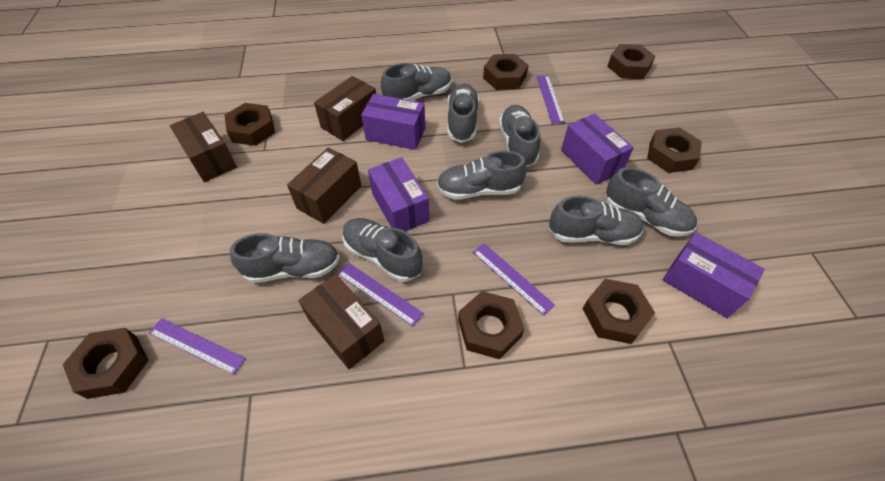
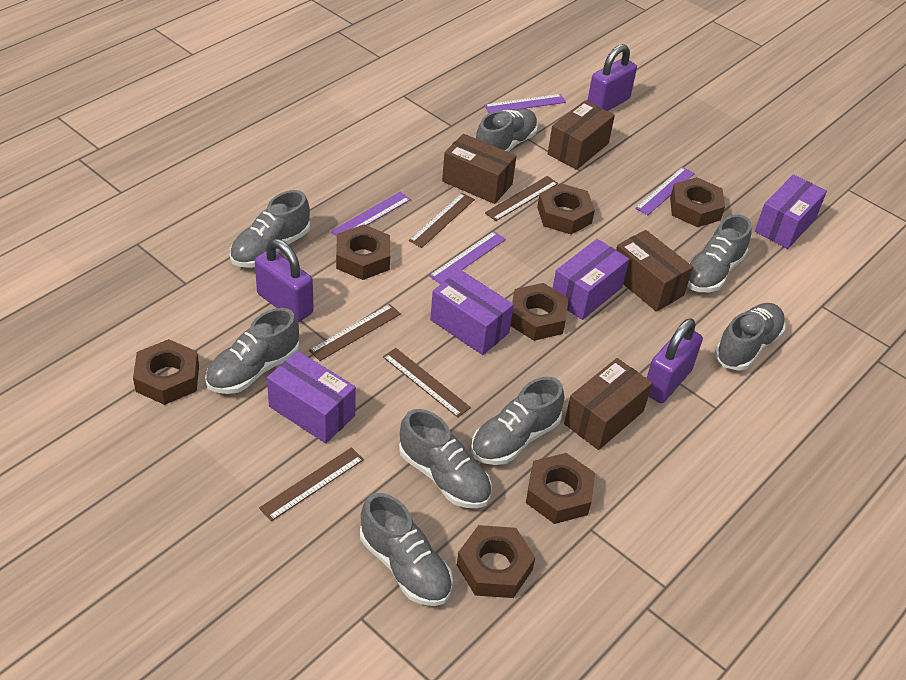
brown ruler: none = 0 -> [259,447,364,521] [309,304,401,361] [383,348,471,417] [409,193,475,248] [485,176,558,221] = 5
purple padlock: none = 0 -> [255,239,314,322] [587,44,637,111] [647,319,703,403] = 3

